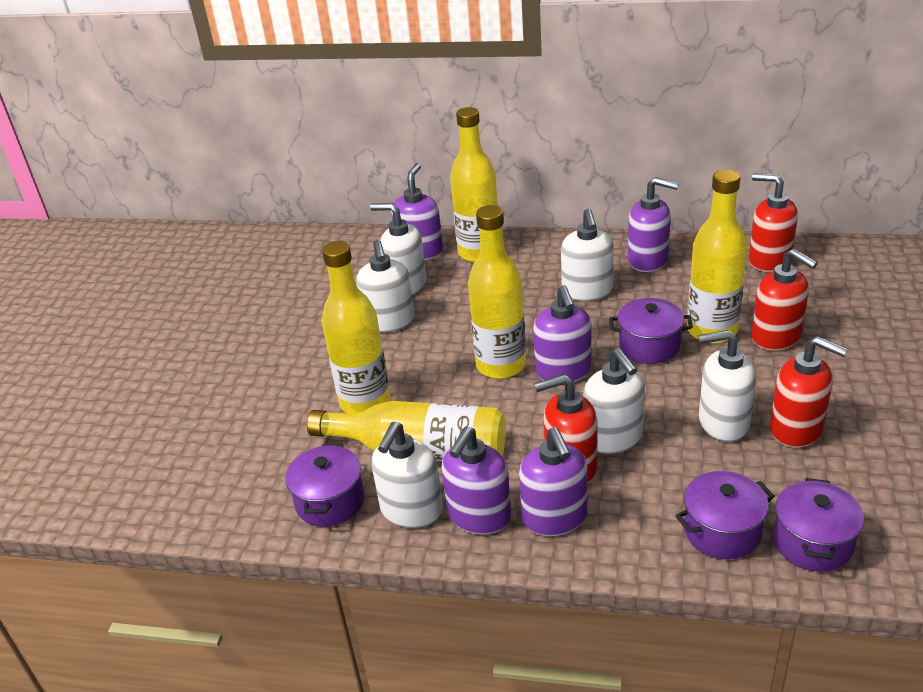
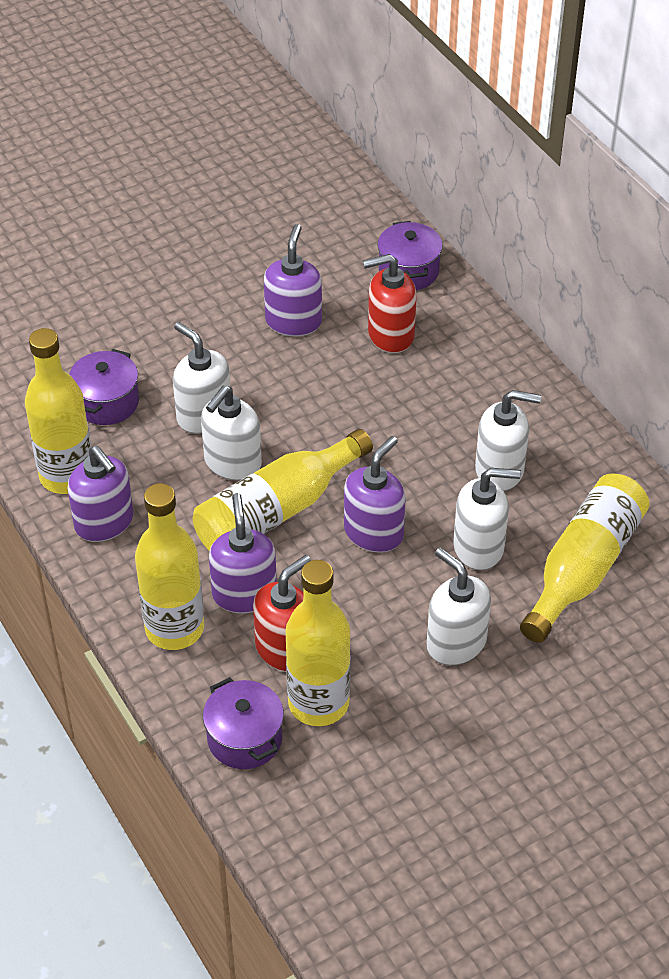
purple pot: [285,444,364,527] [609,298,693,364] [676,471,775,559] [773,478,864,572] = 4 -> [69,349,139,425] [203,677,284,769] [377,221,443,290] = 3
purple soap dispenser: [391,163,443,260] [441,427,511,534] [519,427,588,536] [533,285,592,382] [628,177,679,272] = 5 -> [67,446,134,542] [209,493,277,613] [264,224,322,336] [344,436,406,553] = 4
red soap dispenser: [534,374,598,483] [749,173,798,272] [751,249,818,351] [770,336,848,448] = 4 -> [253,555,311,672] [363,254,417,353] = 2
white soap dispenser: [356,240,415,333] [370,203,427,295] [372,422,443,528] [561,209,614,301] [583,348,645,454] [698,330,756,442] = 6 -> [173,322,230,434] [201,386,262,481] [427,548,491,665] [453,468,521,570] [475,390,541,491] = 5

